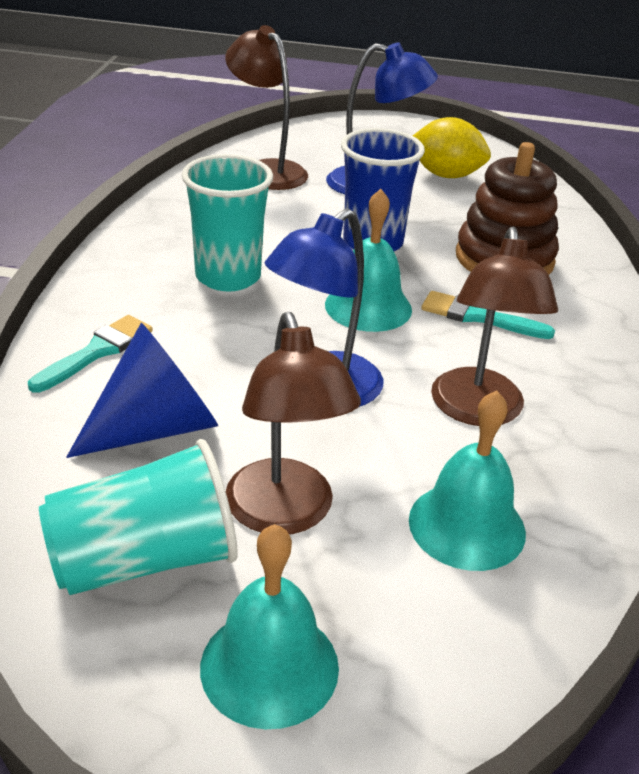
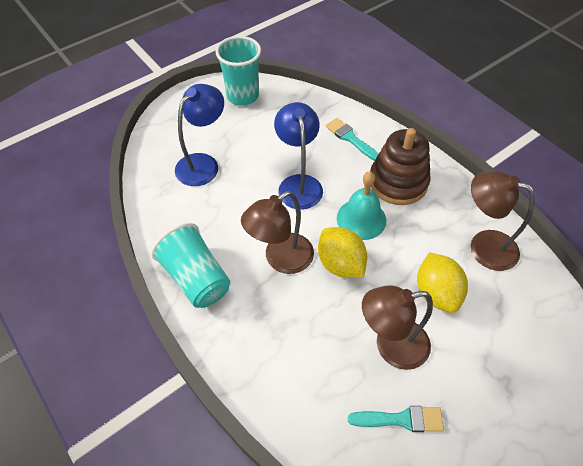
blue cone: [66,323,218,458] = 1 -> none = 0
blue cup: [341,128,425,251] = 1 -> none = 0
turquoise bell: [200,524,339,730] [325,189,412,332] [409,391,526,571] = 3 -> [337,171,386,240] = 1
yellow lemon: [413,117,491,178] = 1 -> [318,227,367,278] [417,253,468,313] = 2

